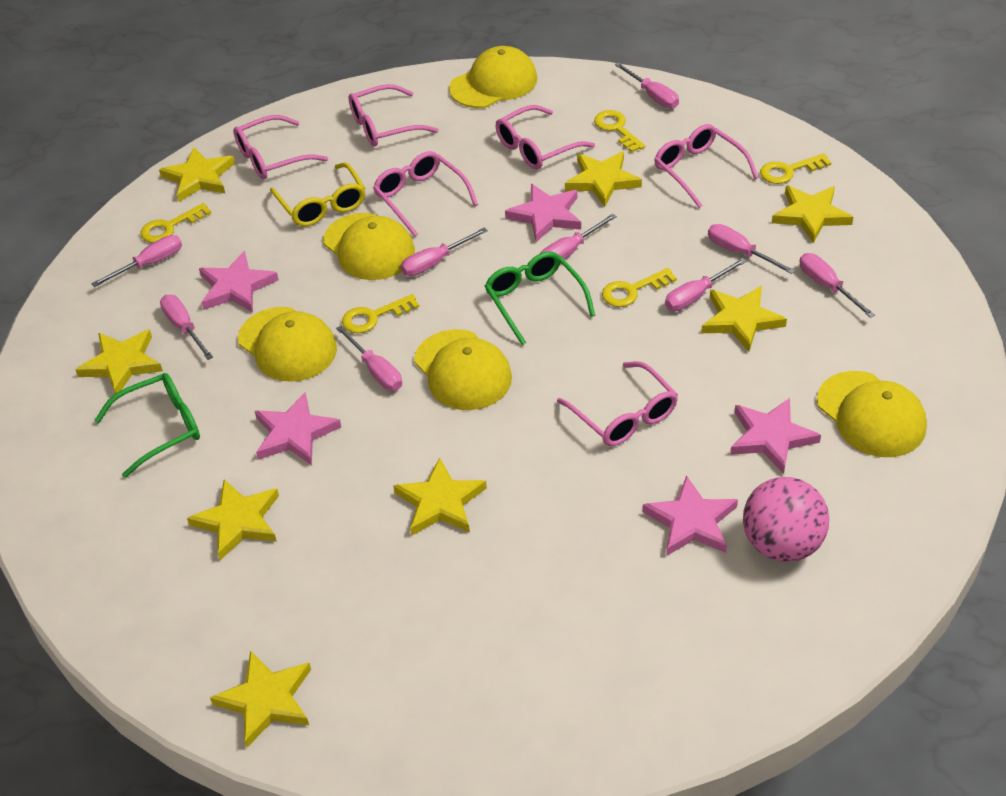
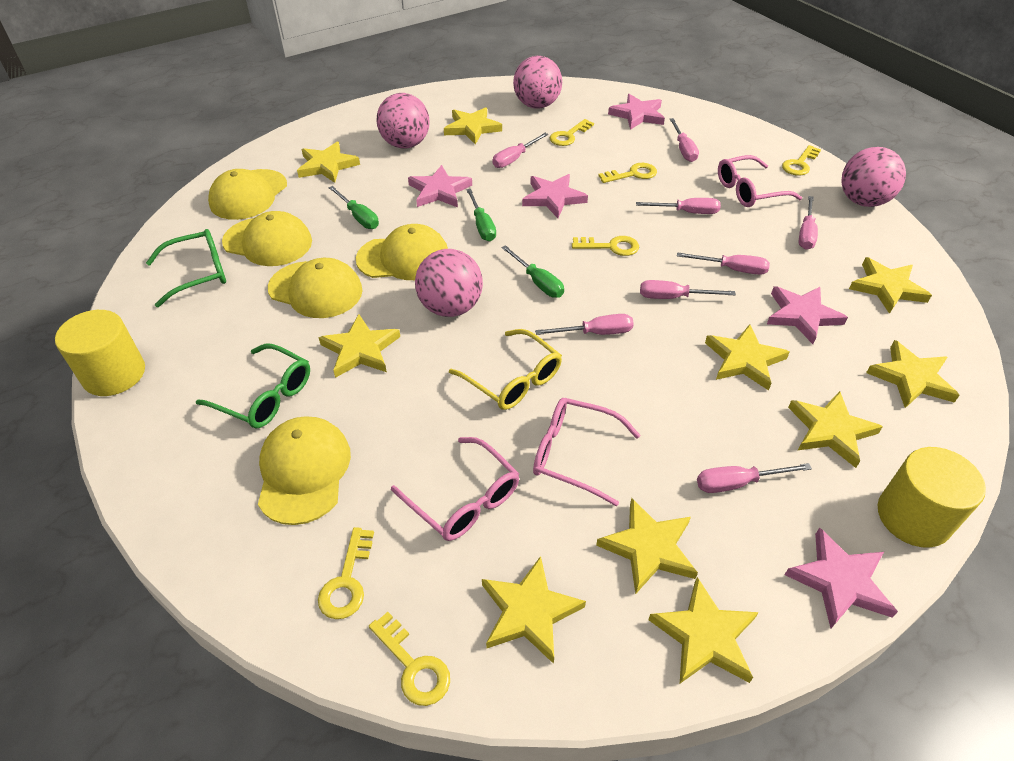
green screwdriver: none = 0 -> [328,186,379,229] [466,189,496,241] [501,245,564,298] = 3
pink ball: [743,477,829,562] = 1 -> [376,93,430,148] [415,249,483,317] [513,56,562,109] [841,147,906,207] = 4
pink glasses: [233,115,328,179] [349,84,439,147] [373,151,478,237] [496,105,595,170] [557,361,678,446] [654,124,758,208] = 6 -> [391,437,519,541] [533,398,640,506] [718,155,802,207] = 3
pink screwdriver: [91,235,182,287] [160,295,213,360] [336,326,402,391] [401,227,488,276] [541,214,617,263] [615,62,679,109] [665,258,747,311] [708,224,796,274] [799,253,875,318] = 9 -> [493,133,548,168] [535,314,634,335] [636,198,721,214] [640,280,736,299] [670,118,699,162] [677,252,770,275] [697,463,812,493] [799,196,818,250] = 8
yellow cylinder: none = 0 -> [55,310,145,396] [878,447,986,548] = 2
yellow key: [141,203,211,243] [342,294,419,333] [594,110,645,152] [602,268,677,307] [760,153,831,184] = 5 -> [318,527,374,619] [369,612,450,706] [549,119,594,146] [572,236,639,256] [598,163,657,183] [782,145,821,176] = 6
yellow star: [75,329,163,394] [159,147,235,202] [187,480,279,560] [210,651,311,748] [393,457,487,536] [565,152,642,207] [701,286,787,352] [772,185,853,243] = 8 -> [297,142,360,183] [319,314,400,378] [444,107,502,145] [482,556,586,664] [596,498,698,594] [648,577,759,683] [705,324,790,390] [788,391,883,468] [849,257,932,314] [866,340,960,408] = 10

